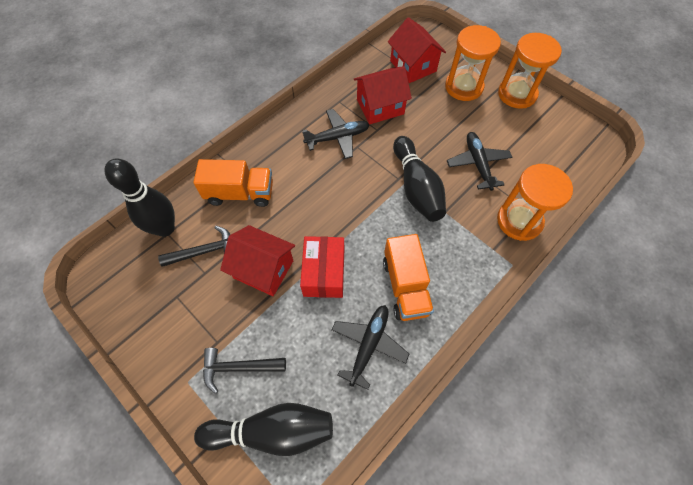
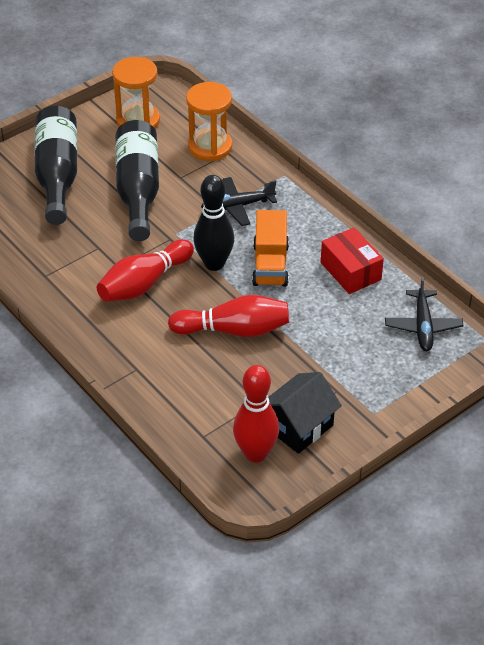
black bottle: none = 0 -> [35,106,77,225] [115,120,159,241] = 2
black bowling pin: [105,158,175,237] [194,403,333,456] [393,136,446,222] = 3 -> [193,175,234,271] = 1
black hammer: [158,226,230,267] [203,348,286,394] = 2 -> none = 0
black house: none = 0 -> [268,372,342,454] = 1
black plane: [302,109,370,159] [332,305,409,390] [447,132,512,191] = 3 -> [201,177,277,226] [385,277,463,351] = 2
orange hourglass: [445,25,501,101] [497,164,573,241] [498,33,562,109] = 3 -> [112,57,160,129] [186,82,232,161] = 2
orange truck: [193,159,273,207] [383,234,434,321] = 2 -> [252,210,289,287] = 1
red bowling pin: none = 0 -> [97,239,194,302] [168,295,289,337] [233,365,279,462] = 3
red house: [220,225,295,296] [354,66,412,124] [388,17,446,83] = 3 -> none = 0

